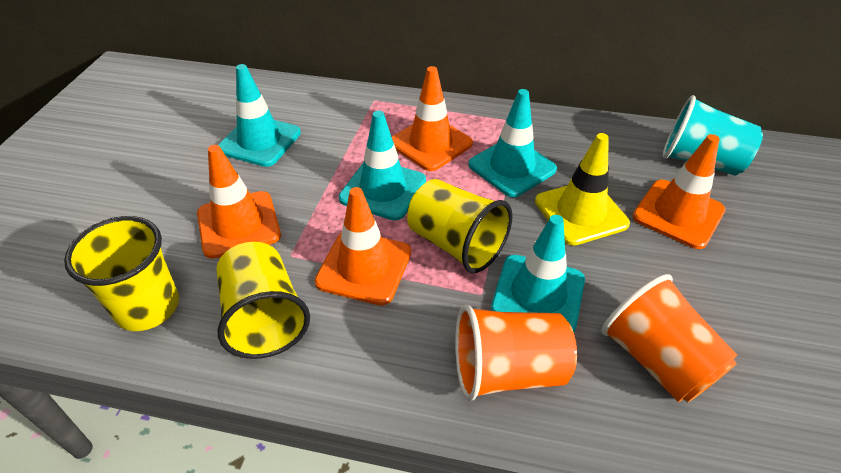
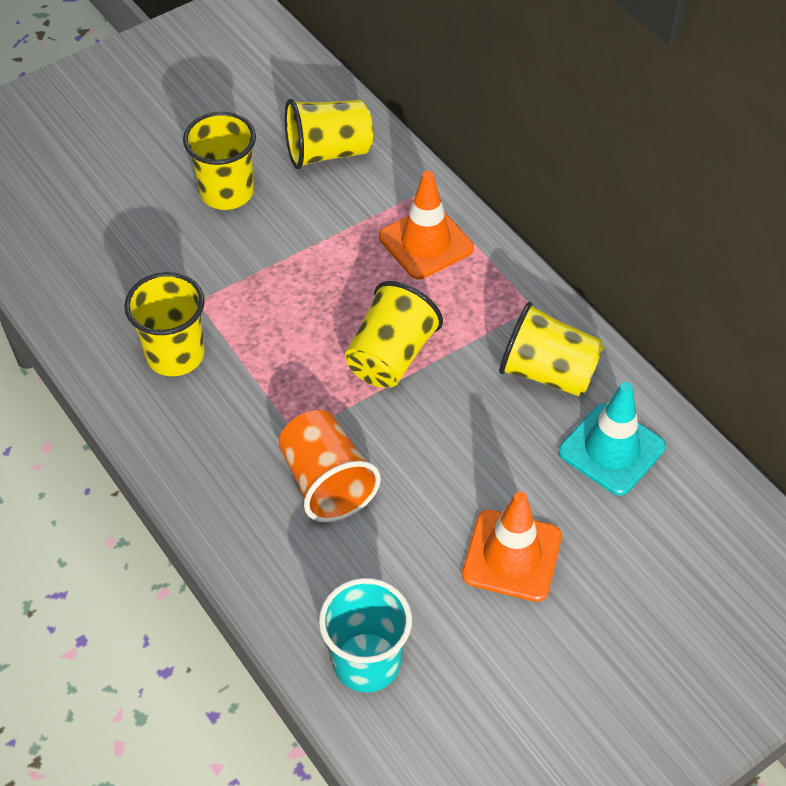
orange cup: [455,305,577,401] [601,274,737,403] = 2 -> [279,410,381,522] = 1
orange traffic cone: [197,145,281,259] [315,187,411,306] [392,66,473,171] [633,134,726,249] = 4 -> [379,171,474,279] [462,492,562,602] = 2
turquoise traffic cone: [218,64,301,167] [339,111,426,220] [468,89,557,197] [491,215,585,332] = 4 -> [559,382,666,496] = 1
yellow cup: [64,216,179,331] [216,242,310,359] [407,179,512,273] = 3 -> [124,272,205,376] [183,112,256,210] [285,99,373,169] [345,281,443,388] [499,302,604,396] = 5
yellow traffic cone: [535,133,630,246] = 1 -> none = 0

